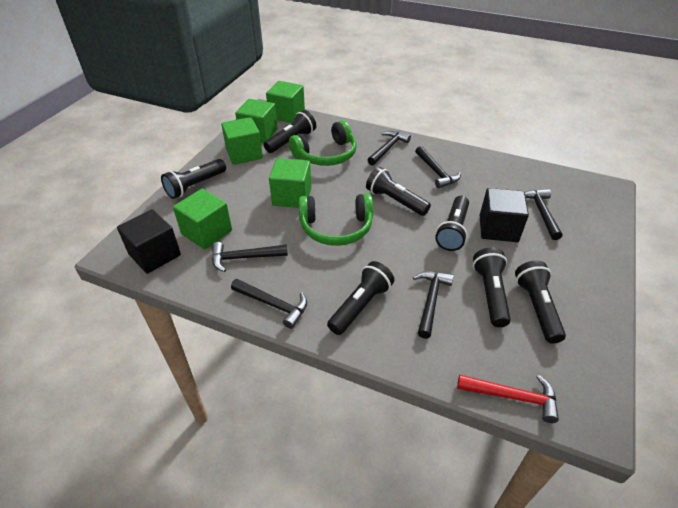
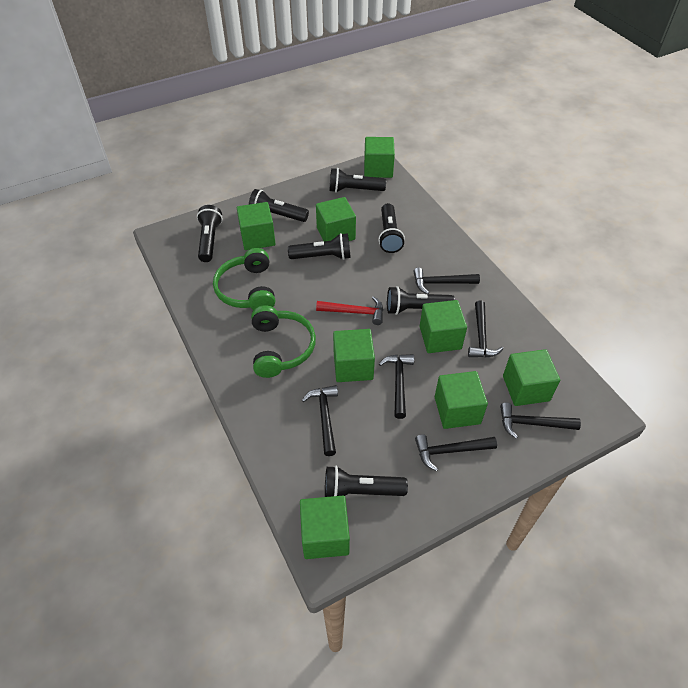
black cube: [117,209,181,274] [480,188,529,242] = 2 -> none = 0
green cube: [173,189,232,249] [221,117,263,165] [235,99,278,143] [266,81,305,123] [269,158,311,208] = 5 -> [237,202,276,250] [300,496,350,559] [316,197,356,241] [333,329,375,382] [364,137,395,178] [420,300,467,353] [435,371,488,429] [503,349,560,406] = 8

